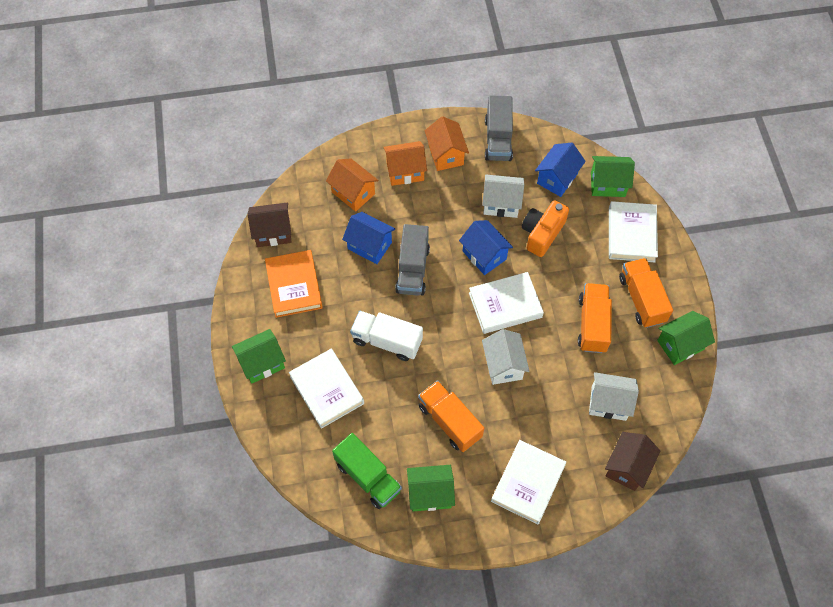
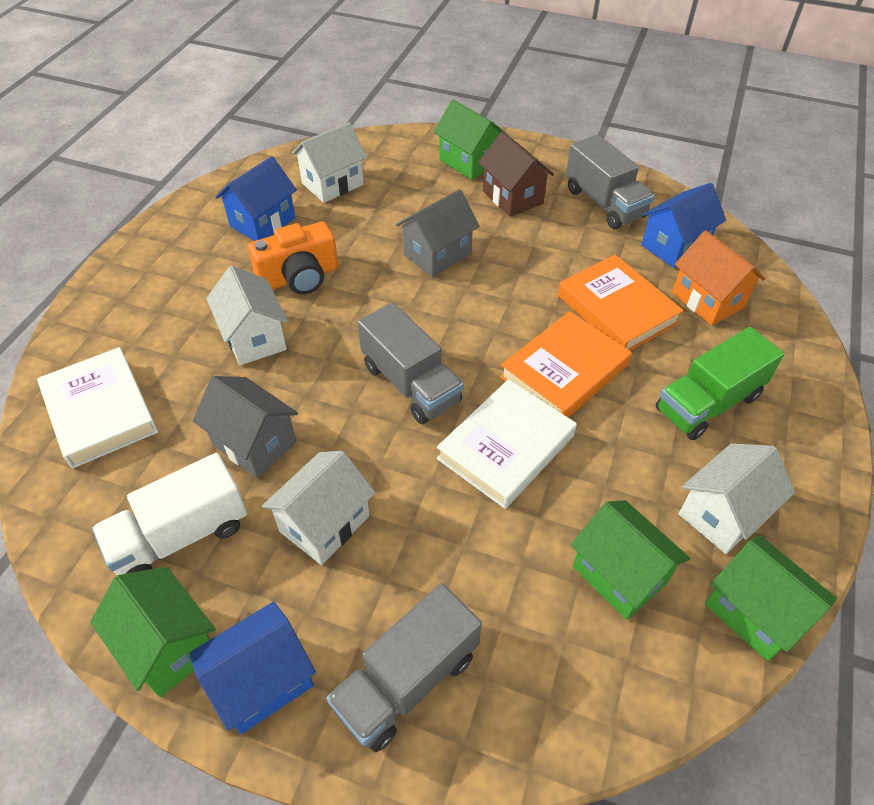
brown house: [248,203,291,247] [605,432,660,491] = 2 -> [478,131,554,217] = 1
grey house: none = 0 -> [193,376,298,478] [396,189,480,277] = 2
grey truck: [395,224,430,296] [485,95,513,161] = 2 -> [326,583,482,752] [358,302,464,424] [566,135,655,229] = 3
orange book: [265,250,323,318] = 1 -> [500,311,632,418] [558,255,684,351] = 2
orange house: [326,158,378,212] [383,141,427,186] [424,116,469,171] = 3 -> [672,230,765,326] = 1
orange truck: [418,380,484,452] [578,283,612,353] [619,258,673,328] = 3 -> none = 0
white book: [289,349,364,429] [469,272,544,334] [491,440,566,524] [609,201,658,262] = 4 -> [37,347,158,468] [437,379,577,509] = 2
white house: [482,174,524,218] [482,329,530,385] [589,372,639,421] = 3 -> [206,266,288,365] [262,451,375,565] [292,122,367,203] [679,443,795,554] = 4

